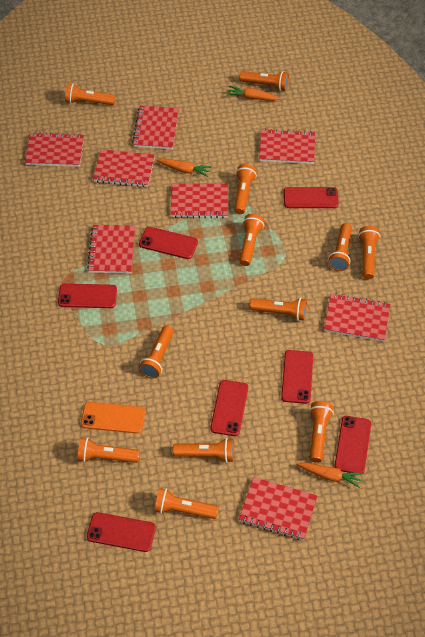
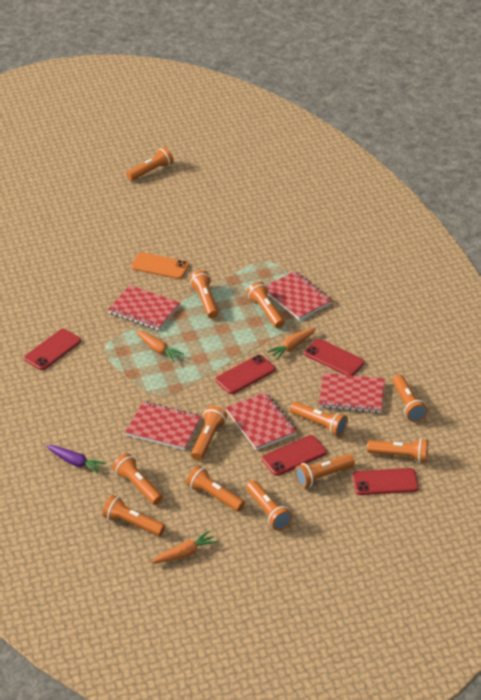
purple carrot: none = 0 -> [46,445,106,474] = 1
red notebook: [25,132,84,167] [87,225,135,274] [93,149,155,187] [132,105,179,150] [171,183,228,218] [239,477,317,540] [259,129,315,164] [324,294,390,342] = 8 -> [108,285,180,330] [125,401,202,450] [226,392,297,450] [266,271,332,320] [319,373,385,413] = 5
red phone: [58,283,117,308] [87,512,156,552] [139,227,198,259] [210,380,248,436] [281,350,313,404] [284,187,339,208] [334,416,371,473] = 7 -> [24,329,81,370] [215,355,276,394] [262,435,327,476] [304,339,365,375] [353,468,419,495] = 5

